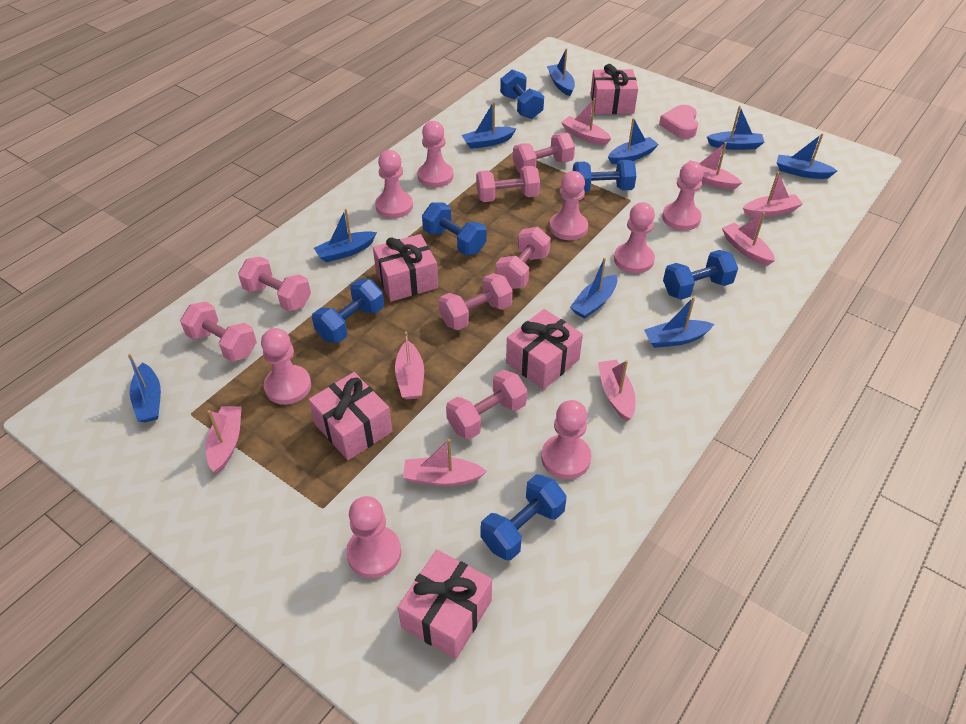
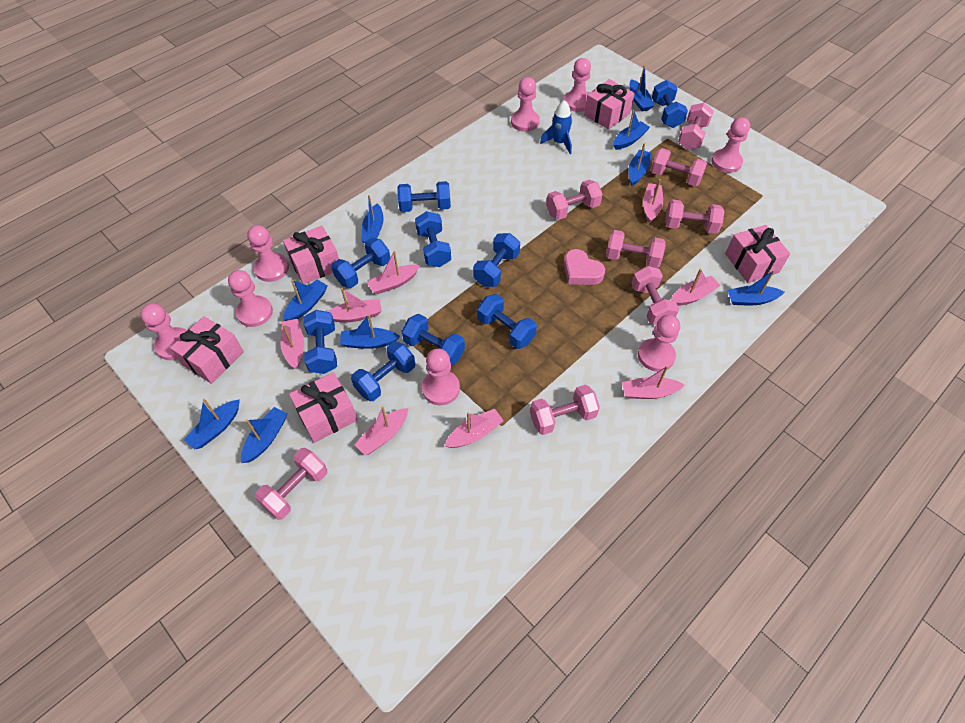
blue dumbbell: [312,279,384,343] [422,202,486,255] [481,474,567,560] [500,69,544,119] [573,160,636,192] [663,250,738,300] = 6 -> [303,310,337,374] [331,238,390,288] [351,341,415,401] [397,181,451,212] [402,314,465,366] [415,211,451,267] [473,233,520,287] [477,294,537,349] [652,80,688,128] = 9
blue rocket: none = 0 -> [540,100,572,154] = 1
pink dumbbell: [180,302,257,362] [238,256,311,311] [439,273,513,330] [446,370,527,439] [476,166,540,202] [496,227,551,289] [513,133,575,173] = 7 -> [255,448,327,520] [530,384,600,435] [546,180,603,220] [606,230,666,268] [631,266,679,325] [651,148,707,186] [665,199,725,234] [678,102,714,150] = 8

